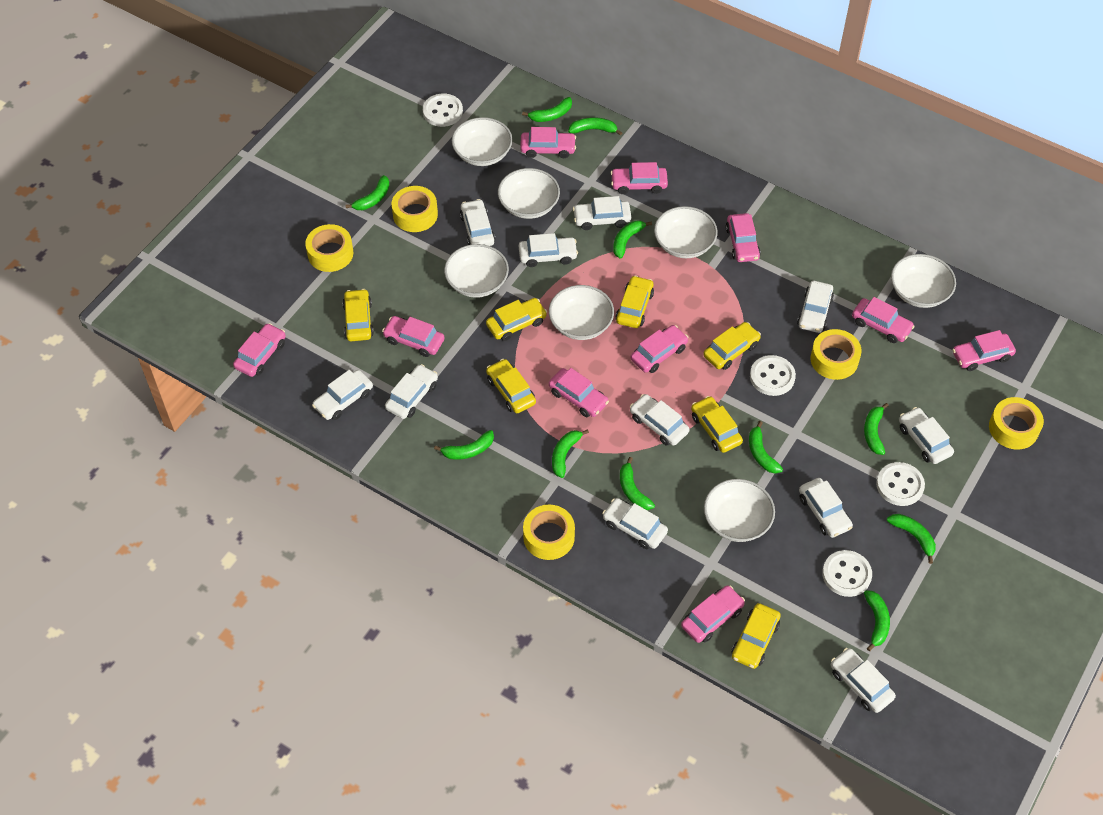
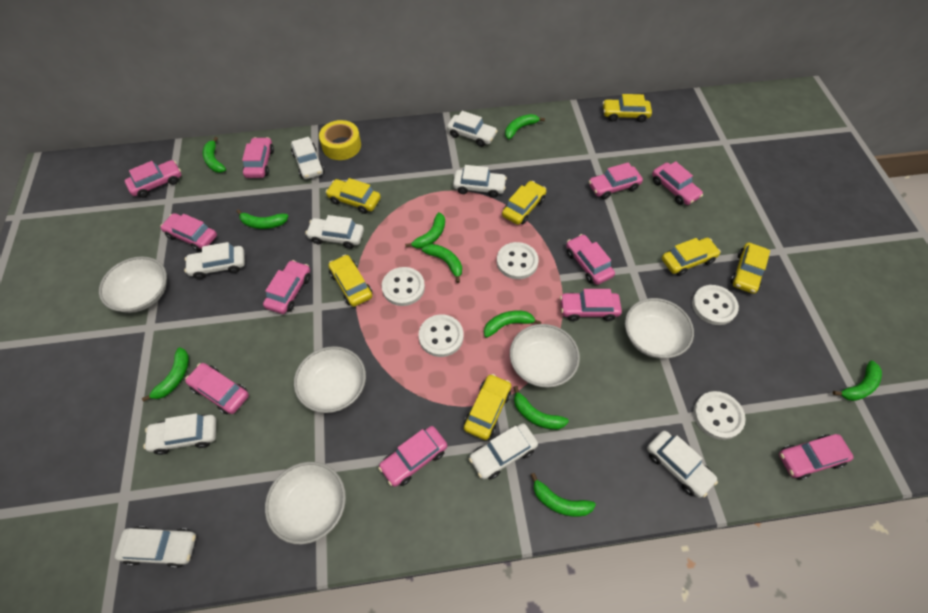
green banana: [345,175,390,210] [434,430,494,460] [522,97,572,122] [552,429,589,478] [568,117,622,136] [613,221,652,259] [620,457,655,510] [749,421,783,474] [864,403,889,455] [864,590,890,651] [887,514,936,564] = 11 -> [142,347,189,402] [203,137,226,173] [237,209,288,229] [405,212,445,249] [422,244,462,283] [484,311,541,338] [505,114,545,139] [513,386,569,430] [531,473,596,517] [833,361,882,401] = 10
pink car: [233,323,286,377] [382,316,444,357] [520,127,576,158] [549,368,609,417] [611,162,668,194] [631,325,688,373] [681,585,745,643] [725,213,761,262] [852,297,915,343] [952,330,1016,371] = 10 -> [125,160,181,198] [160,213,217,251] [185,363,249,414] [242,137,274,178] [263,260,311,314] [378,426,447,487] [560,289,622,321] [566,234,615,285] [589,162,643,199] [652,161,703,205] [779,434,854,480] = 11
white bowl: [444,244,509,298] [452,117,513,166] [498,168,560,219] [549,285,614,340] [654,206,718,258] [704,479,775,542] [891,254,956,308] = 7 -> [99,256,167,313] [265,462,346,544] [294,346,366,413] [510,324,580,388] [625,298,694,358] = 5
white button: [423,94,463,127] [750,355,796,396] [822,550,872,597] [876,462,925,506] = 4 -> [382,267,425,306] [419,314,463,357] [497,242,539,279] [692,285,739,325] [693,391,746,440] = 5
white car: [312,370,373,420] [385,364,438,419] [460,199,495,246] [519,233,578,267] [573,196,631,230] [602,498,668,549] [630,394,689,446] [797,281,834,333] [799,478,853,538] [831,648,896,713] [899,407,954,464] = 11 -> [115,526,196,568] [143,413,216,455] [184,242,245,279] [291,137,324,179] [305,215,364,249] [447,111,497,147] [453,165,507,197] [469,423,538,479] [647,431,718,498] = 9
yellow tape: [305,224,353,272] [391,186,438,232] [523,505,575,560] [811,329,862,380] [989,397,1044,449] = 5 -> [319,120,361,160] = 1

